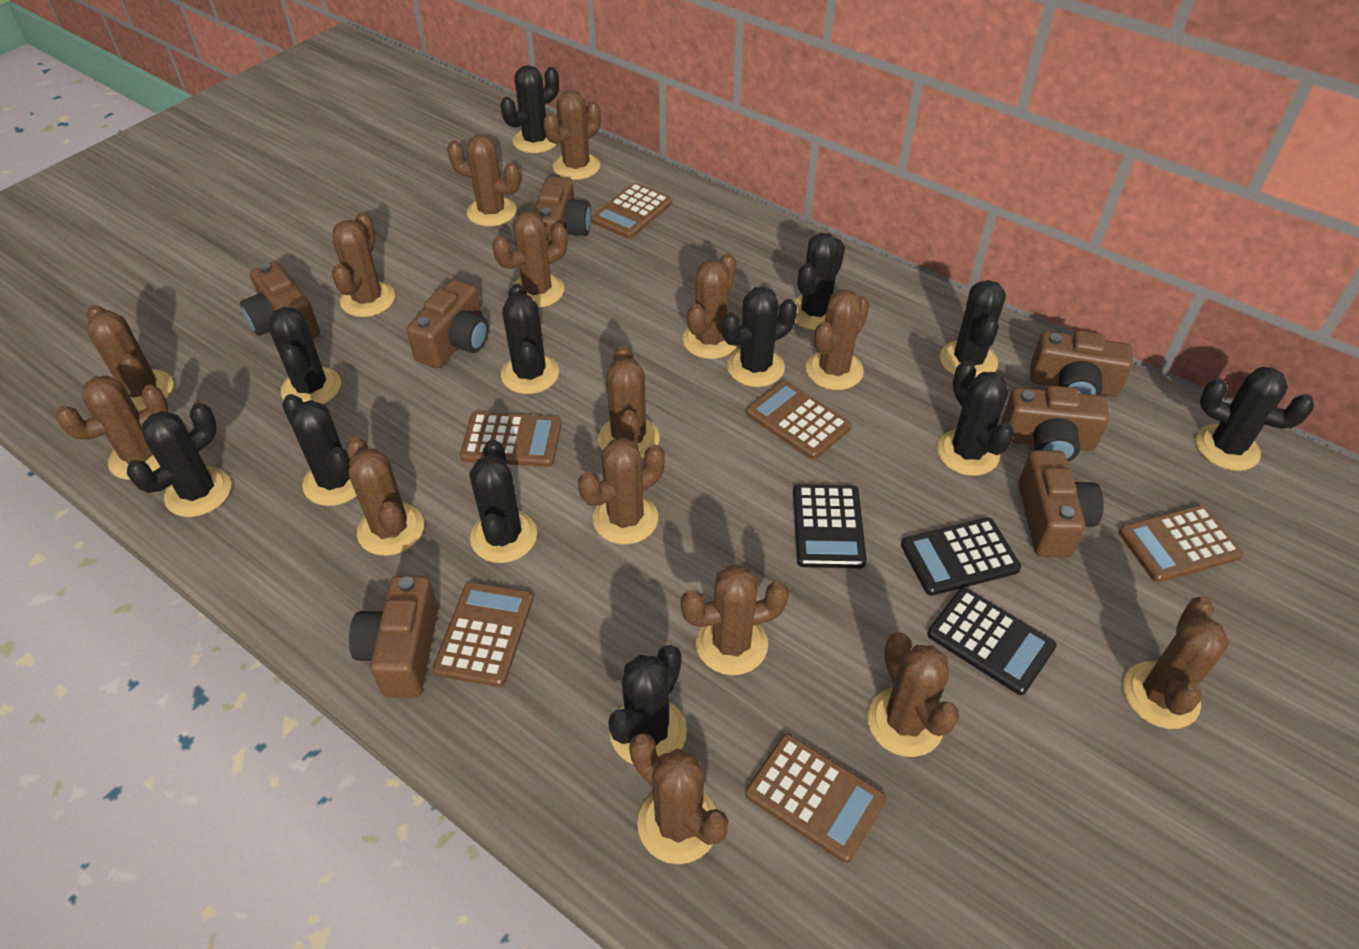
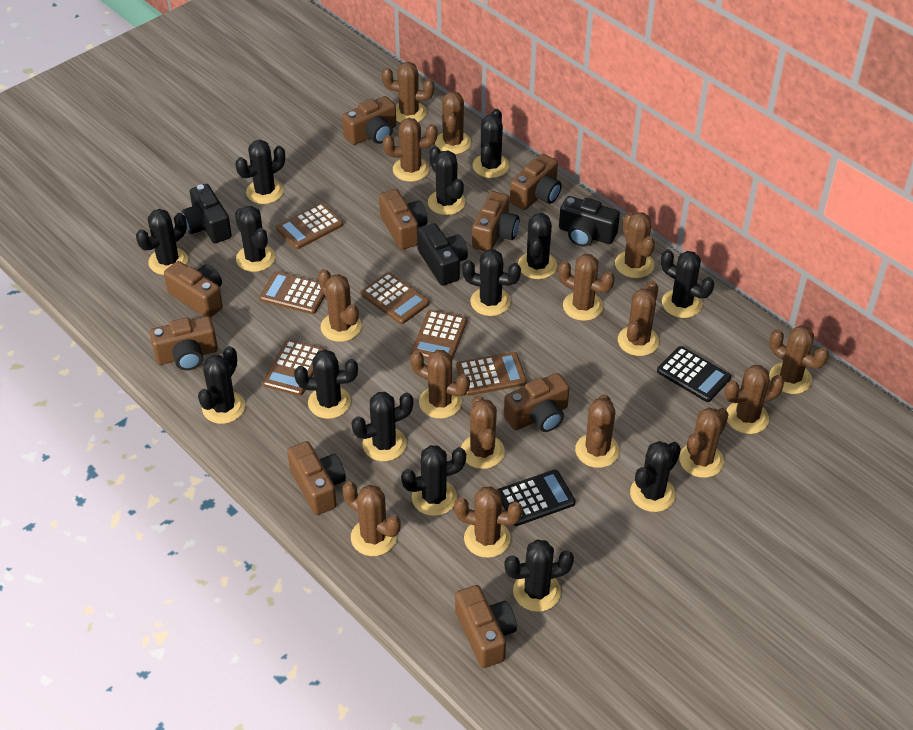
black cactus: [127,403,231,517] [267,307,341,404] [282,394,357,506] [469,439,537,563] [500,65,559,153] [501,284,559,394] [608,645,687,765] [722,287,797,387] [793,233,845,330] [937,360,1014,476] [940,280,1006,377] [1195,367,1314,471] = 12 -> [136,209,188,275] [198,346,245,424] [235,206,275,272] [236,140,285,204] [294,349,358,419] [351,392,414,461] [401,445,466,516] [428,146,466,215] [462,249,521,316] [472,109,509,178] [504,539,574,612] [518,213,557,279] [630,441,681,512] [661,249,714,318] = 14
black calculator: [793,484,867,568] [901,517,1021,596] [927,587,1057,695] = 3 -> [498,470,576,526] [657,346,731,402] = 2
black camera: none = 0 -> [182,184,232,243] [417,223,468,286] [559,196,620,247] = 3
brown camera: [240,261,320,339] [349,576,438,697] [407,280,489,368] [534,176,591,247] [1002,385,1109,462] [1018,450,1104,557] [1030,330,1133,397] = 7 -> [150,316,218,370] [164,261,223,318] [287,441,346,515] [342,96,396,145] [379,189,428,250] [455,585,517,668] [472,191,519,251] [504,373,570,432] [510,154,561,210] = 9

